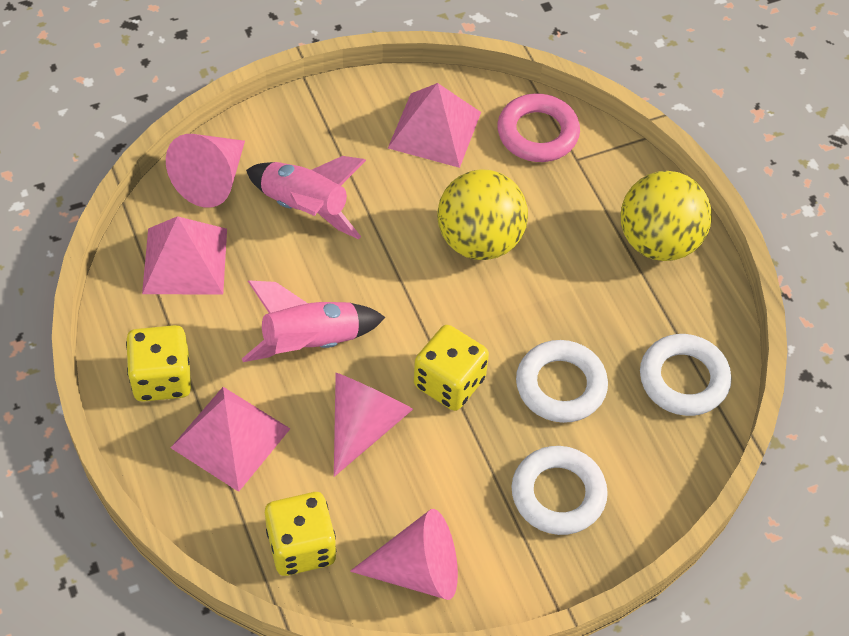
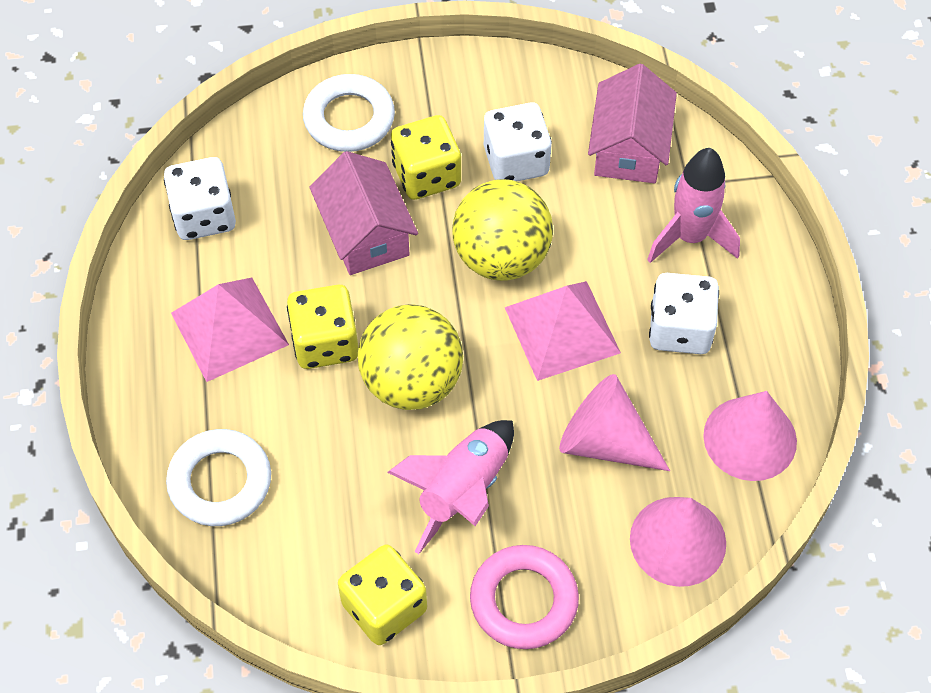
pink house: none = 0 -> [309,151,418,275] [588,64,677,183] = 2
pink pyramid: [142,216,227,294] [171,387,290,492] [388,83,481,168] = 3 -> [171,278,289,382] [505,281,621,381] = 2
white dice: none = 0 -> [164,157,236,240] [484,102,552,181] [649,273,719,354] = 3
white ring: [512,446,608,535] [516,340,608,423] [640,334,731,416] = 3 -> [166,429,271,526] [303,74,395,152] = 2

